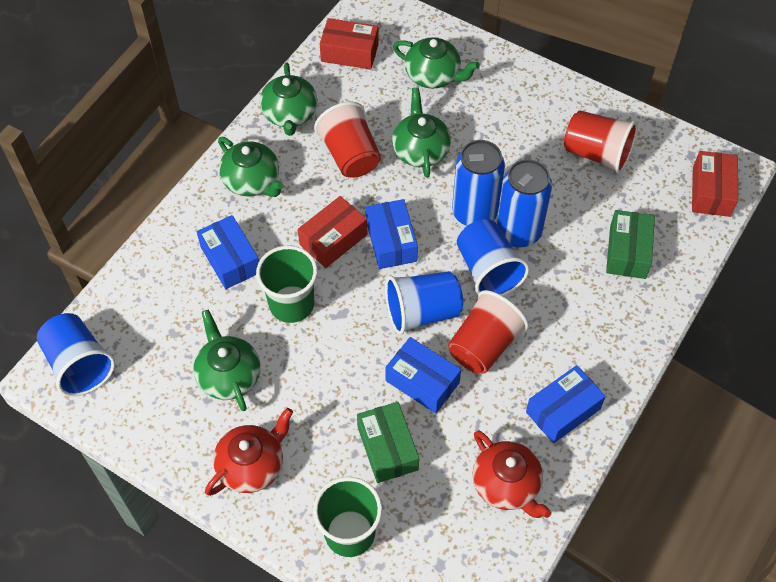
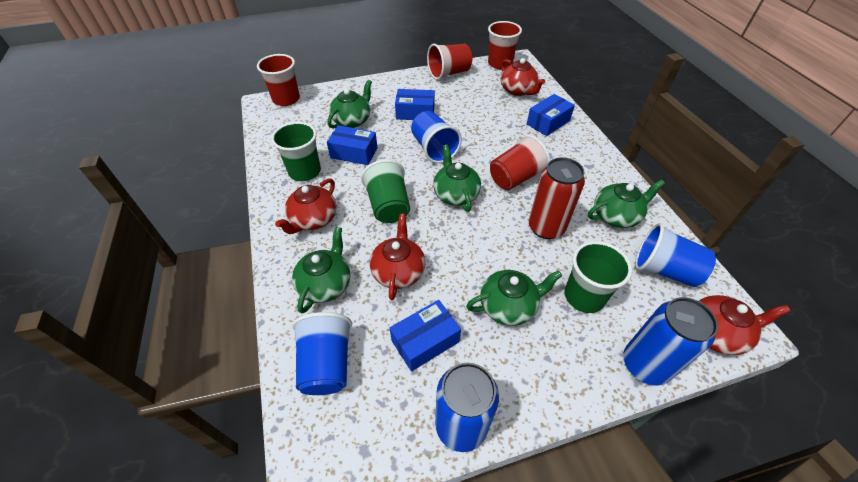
green box: [357,402,419,483] [606,210,655,279] = 2 -> none = 0
green cup: [256,246,317,323] [313,477,382,557] = 2 -> [271,122,321,181] [361,160,410,223] [564,241,632,313] = 3
red box: [298,196,367,268] [320,18,379,70] [692,151,738,217] = 3 -> none = 0
red can: none = 0 -> [529,157,585,239] = 1
red cup: [314,102,381,178] [448,290,529,374] [564,110,638,174] = 3 -> [257,54,300,106] [427,44,472,80] [488,21,522,69] [490,135,550,190] = 4
red teapot: [205,408,293,496] [473,430,551,518] = 2 -> [275,178,337,234] [370,214,425,300] [501,58,545,96] [699,295,790,355] = 4

